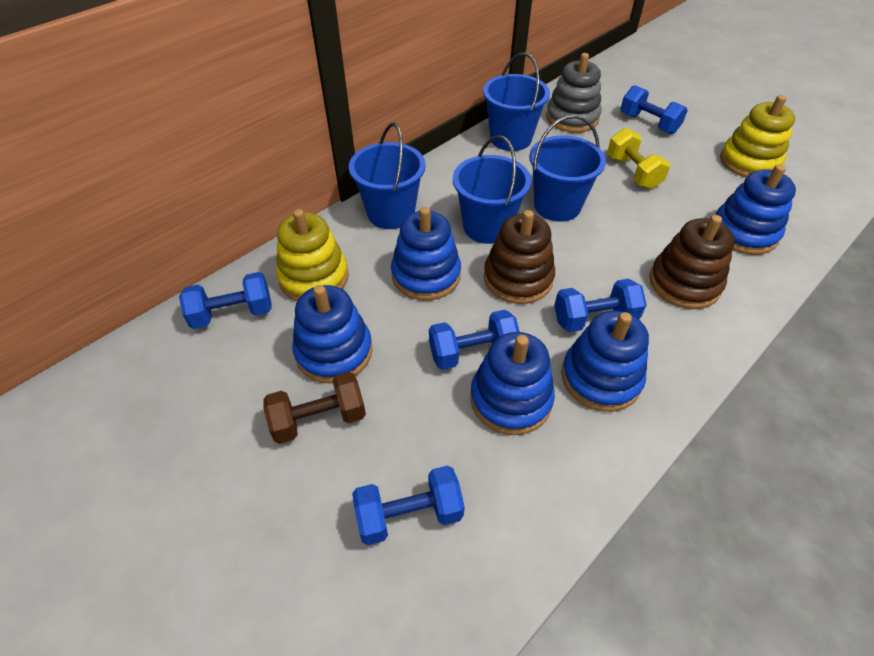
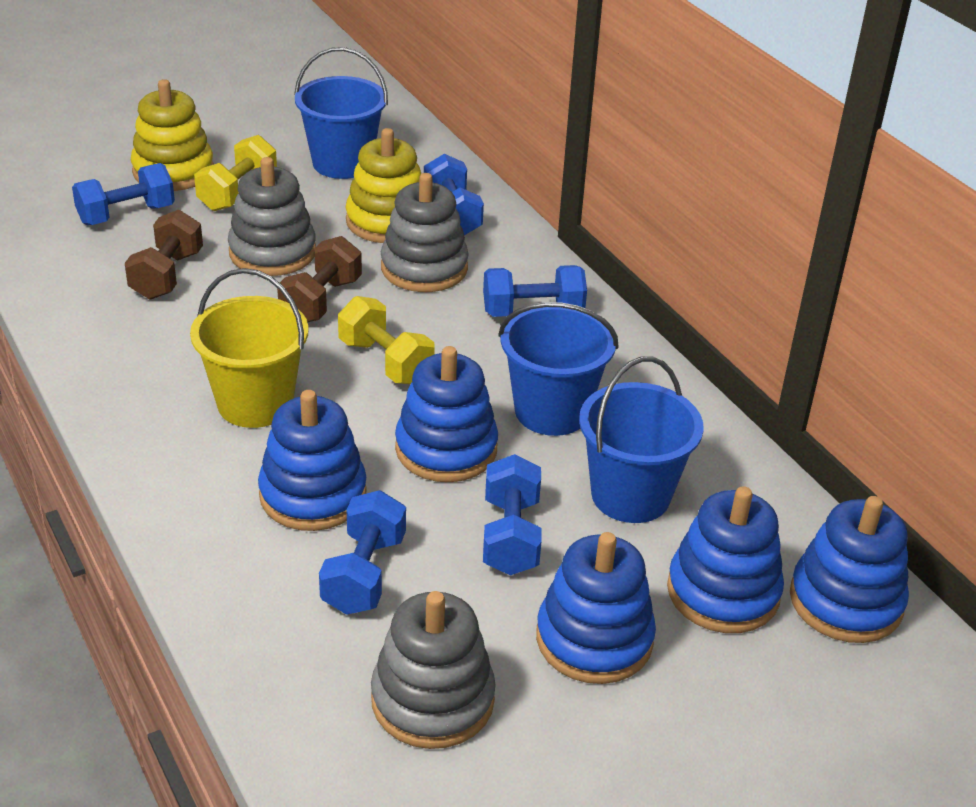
blue bucket: [349,122,426,229] [453,135,531,244] [483,53,550,151] [529,115,606,222] = 4 -> [294,47,388,179] [498,302,618,436] [579,356,704,523] = 3
brown dumbbell: [263,372,366,444] = 1 -> [125,210,203,300] [277,236,362,322] = 2
brown stacking toy: [484,210,555,304] [649,215,735,309] = 2 -> none = 0
grey stacking toy: [546,53,601,133] = 1 -> [228,157,316,276] [371,591,496,749] [381,173,469,292] = 3
yellow bucket: none = 0 -> [190,268,308,428] = 1
yellow dumbbell: [607,128,670,189] = 1 -> [194,135,277,211] [338,296,435,384] = 2

